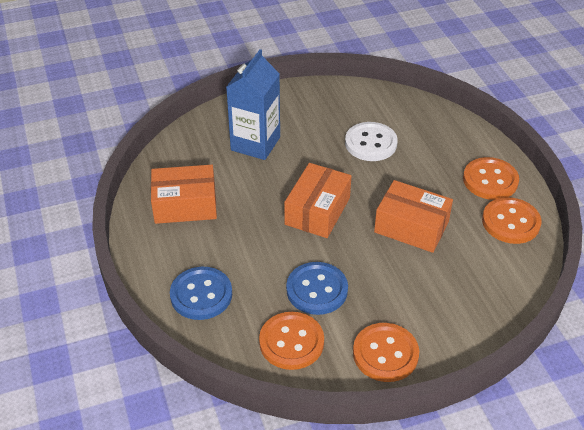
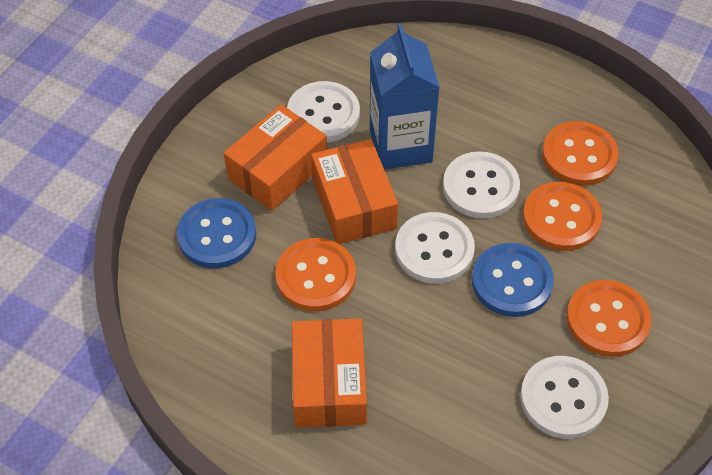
white button: [345,122,398,161] = 1 -> [287,81,360,143] [395,212,475,284] [443,151,520,218] [520,356,609,439] = 4

